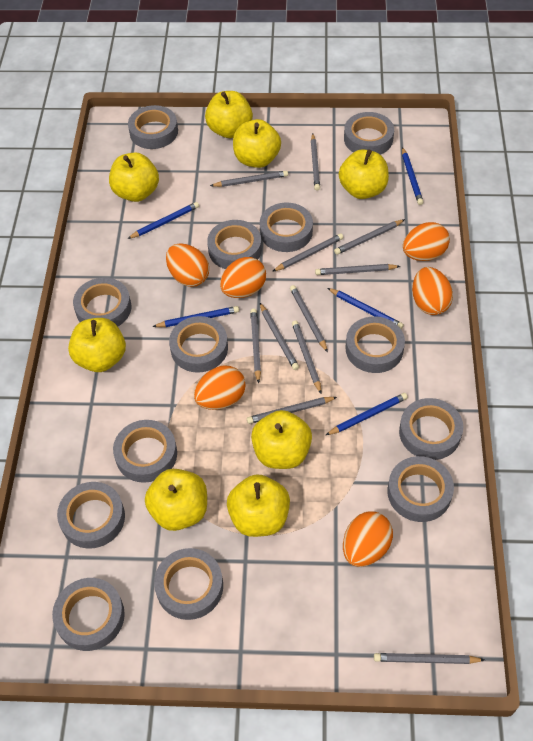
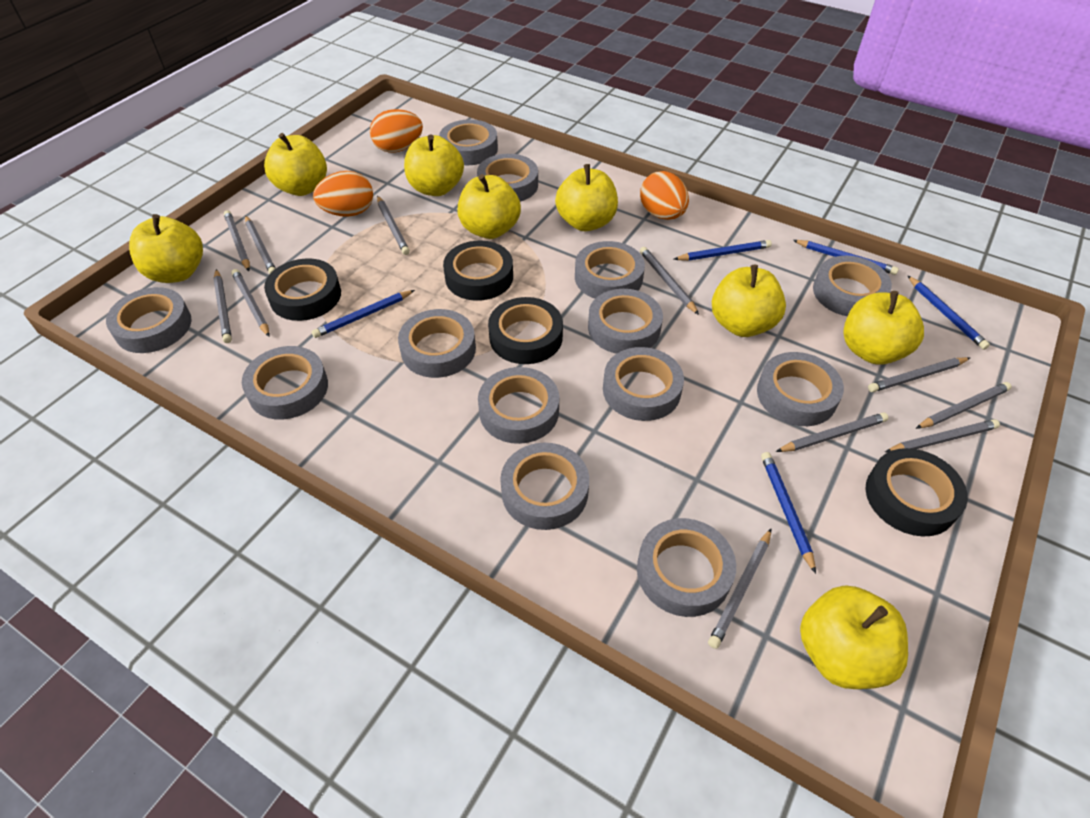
black tape: none = 0 -> [264,258,341,321] [443,241,513,301] [488,297,563,364] [866,448,968,537] = 4
orange egg: [166,244,209,287] [194,365,246,410] [220,257,266,298] [343,512,393,567] [403,222,450,261] [412,267,453,315] = 6 -> [313,171,373,217] [370,109,423,153] [640,171,689,220] = 3

